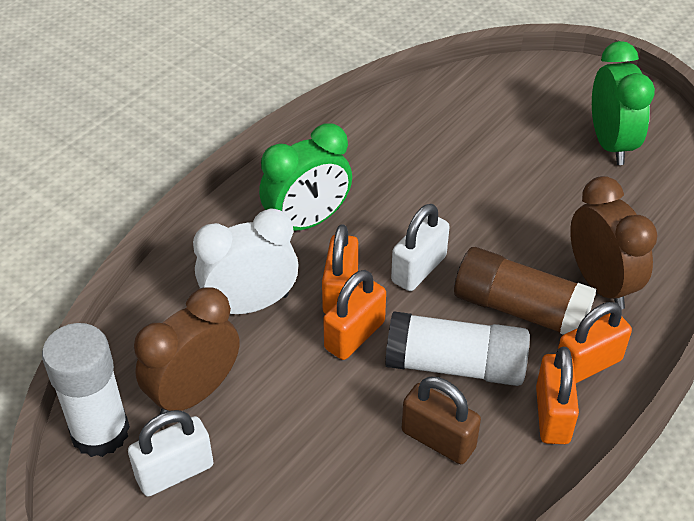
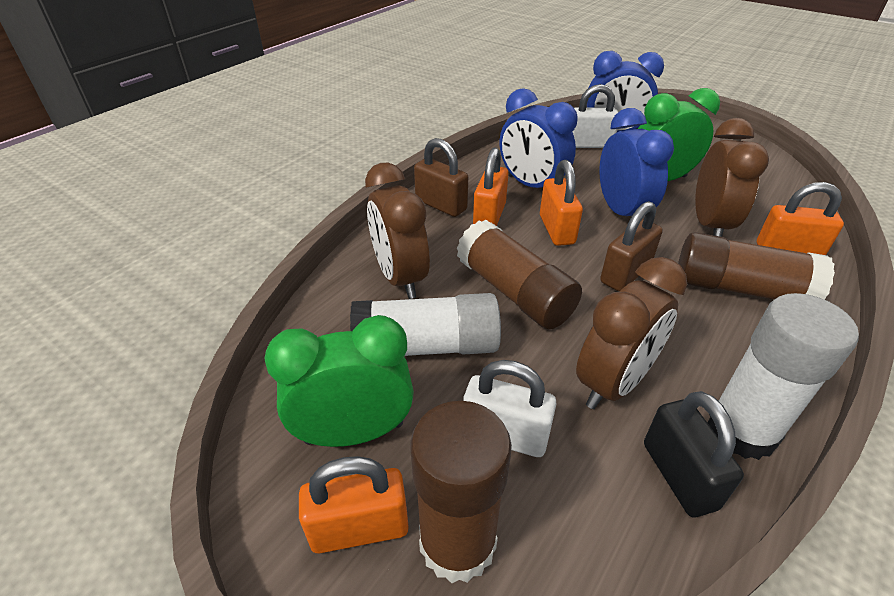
black padlock: none = 0 -> [644,391,744,517] = 1
blue clock: none = 0 -> [500,88,578,188] [587,51,664,132] [599,108,674,217] = 3
brown clock: [134,287,239,414] [570,176,658,309] = 2 -> [365,163,430,299] [576,257,687,409] [695,118,769,237] = 3
brown glue stick: [454,247,596,335] = 1 -> [410,401,512,583] [457,220,582,329] [678,232,835,300] = 3
brown padlock: [402,377,481,464] = 1 -> [414,138,468,217] [600,201,663,291] = 2
white clock: [193,209,299,314] = 1 -> none = 0

